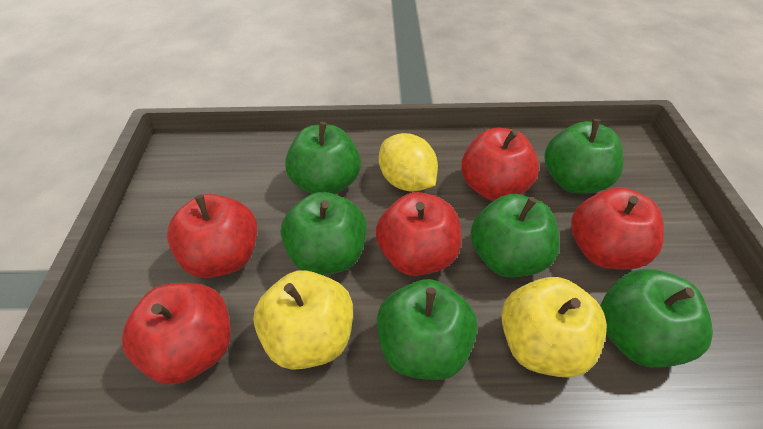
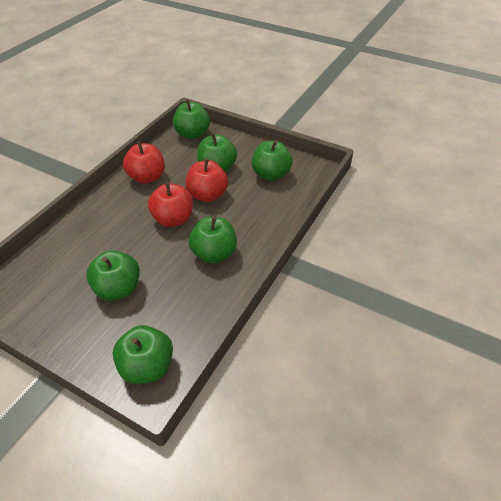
red apple: [122,283,231,385] [167,194,257,278] [375,192,461,276] [461,128,539,201] [571,187,664,270] = 5 -> [123,141,165,184] [148,182,193,227] [185,159,228,202] = 3
yellow apple: [253,270,353,370] [501,277,607,377] = 2 -> none = 0
yellow lemon: [379,133,438,192] = 1 -> none = 0

